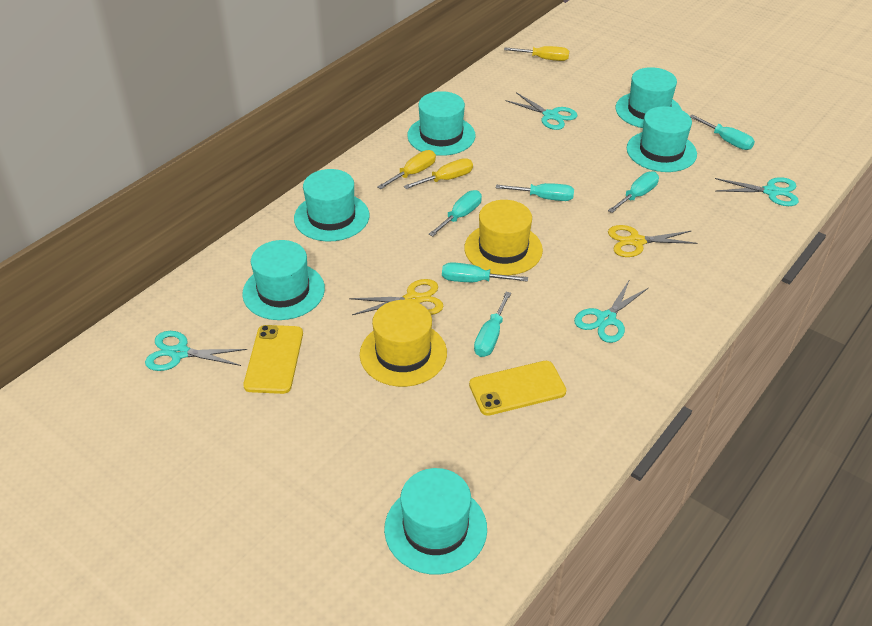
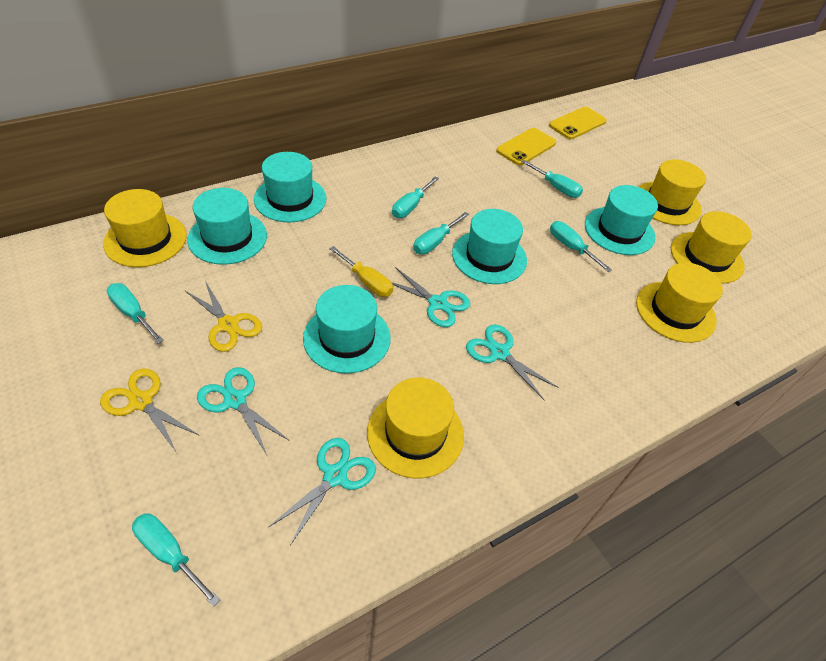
turquoise hat: [242,240,325,320] [294,169,369,242] [384,468,487,575] [407,91,476,156] [615,67,682,128] [627,106,697,172] = 6 -> [187,188,267,265] [254,152,327,222] [303,285,391,374] [452,209,527,284] [585,185,658,255] = 5
yellow hat: [360,300,447,387] [464,200,543,275] = 2 -> [103,189,187,267] [367,377,464,478] [636,263,723,343] [639,159,706,225] [671,211,752,284] = 5
yellow screwdriver: [377,150,436,189] [404,158,473,189] [504,46,569,61] = 3 -> [329,246,393,297] = 1

